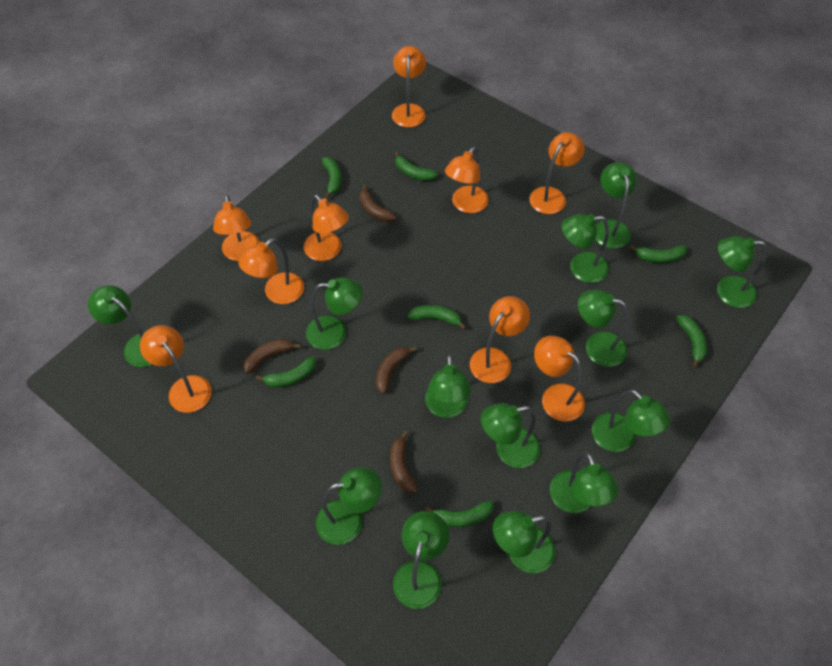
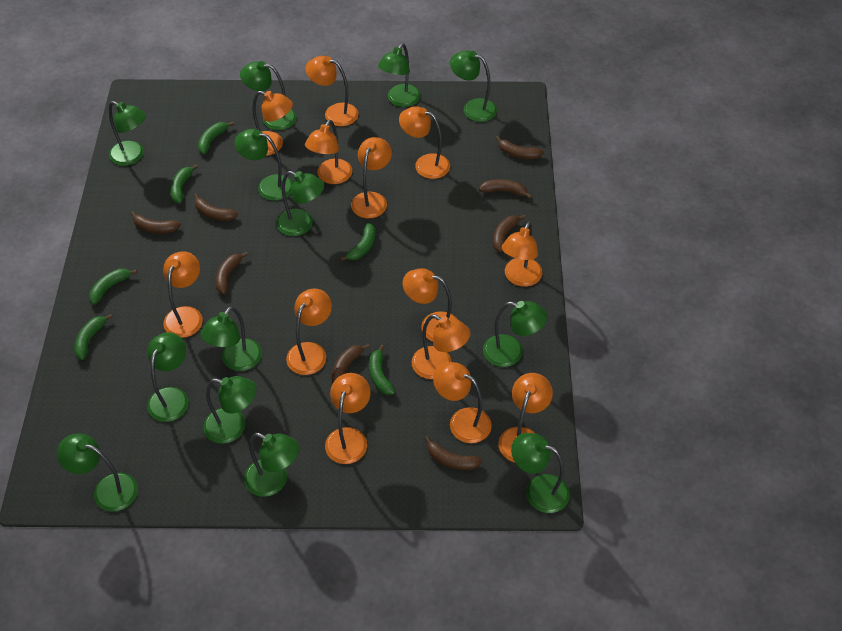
brown banana: [243,338,301,374] [359,185,396,222] [376,347,416,394] [390,431,418,493] = 4 -> [130,211,181,233] [194,193,238,221] [215,252,248,294] [332,344,370,383] [425,436,482,470] [479,179,532,199] [493,215,526,252] [496,136,544,159] = 8
green banana: [256,356,316,388] [321,157,341,198] [395,152,438,181] [407,305,466,329] [425,500,493,527] [630,245,687,263] [676,315,707,368] = 7 -> [74,314,112,360] [89,268,137,305] [170,164,198,203] [198,122,234,154] [340,223,375,261] [369,345,395,395] = 6
orange lamp: [140,325,212,413] [213,195,260,261] [238,238,304,304] [304,195,349,261] [392,46,426,128] [445,147,489,213] [470,296,530,383] [529,132,585,214] [534,335,585,422] = 9 -> [163,251,203,338] [253,91,293,156] [286,289,332,375] [305,56,359,126] [305,120,352,184] [325,373,371,464] [351,137,392,218] [399,106,450,179] [403,268,458,342] [412,314,470,379] [433,362,492,443] [499,373,553,462] [502,222,542,287] = 13

